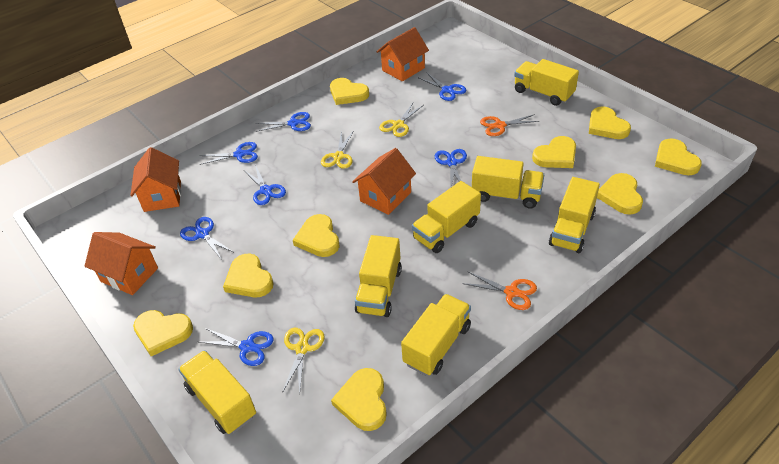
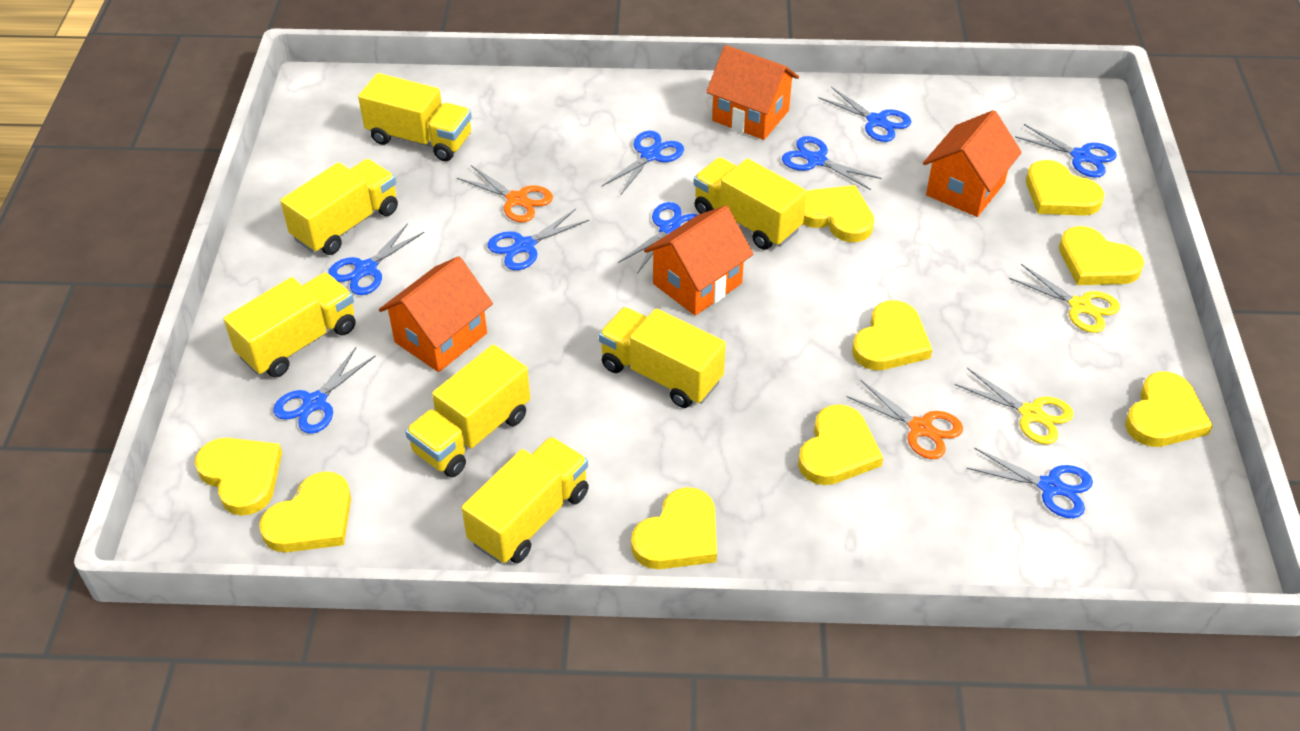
blue scissors: [180,217,233,260] [199,142,258,165] [200,328,274,366] [244,165,286,205] [255,112,311,132] [419,72,466,101] [435,149,467,187] = 7 -> [273,347,375,434] [328,223,424,295] [487,209,589,270] [602,131,684,196] [618,202,698,274] [782,136,882,190] [819,87,912,142] [966,448,1093,518] [1015,124,1117,178] = 9
yellow scissors: [282,328,325,393] [321,131,353,169] [379,103,424,137] = 3 -> [955,368,1073,444] [1009,264,1120,333] = 2

